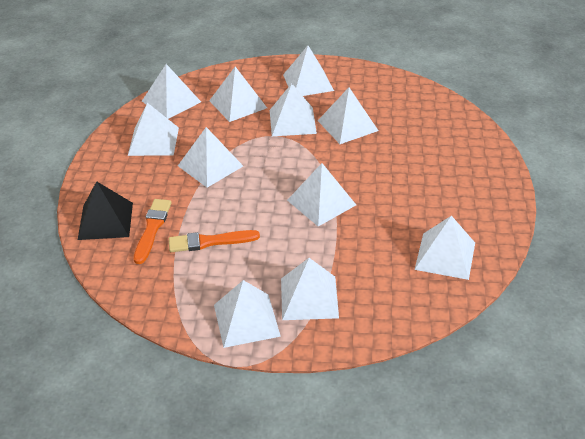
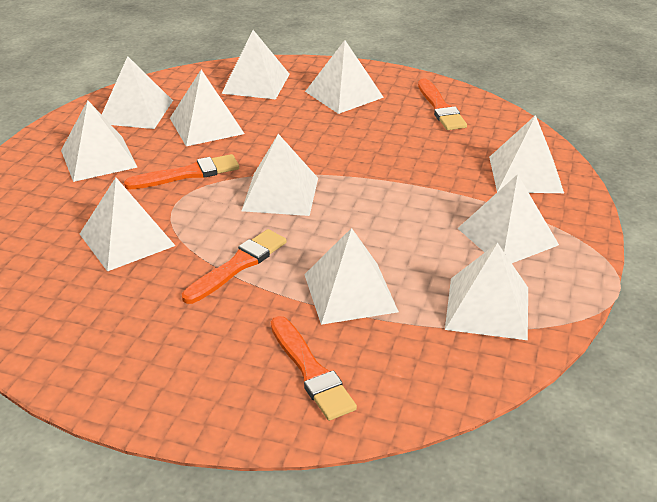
black pyramid: [78,181,133,240] = 1 -> none = 0
orange brush: [134,199,172,264] [169,230,260,252] = 2 -> [124,154,239,190] [182,229,287,304] [271,316,357,421] [418,78,467,130] = 4

